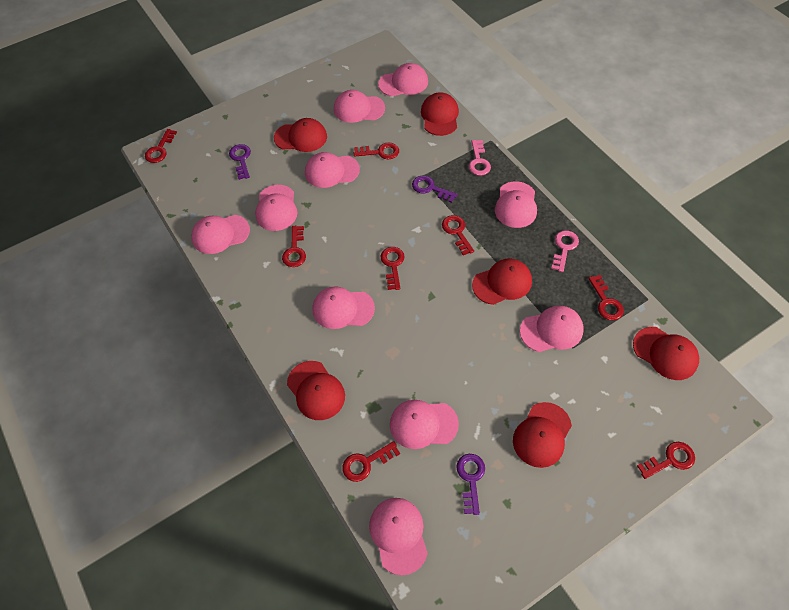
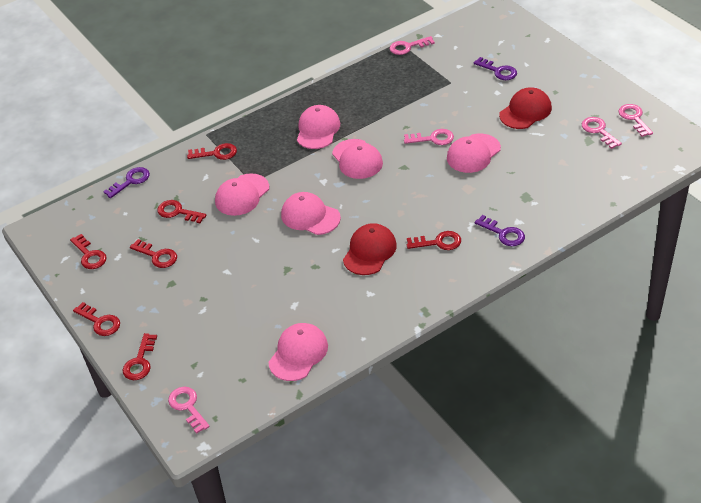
pink cap: [191,215,250,254] [255,185,297,231] [305,152,360,188] [313,286,375,329] [334,90,385,123] [369,498,428,575] [378,63,428,96] [390,400,459,449] [495,181,537,228] [520,306,584,352] = 10 -> [215,173,269,216] [268,323,328,381] [281,192,341,235] [297,105,340,149] [332,139,383,179] [447,134,501,173] = 6
pink key: [469,140,491,176] [551,230,579,272] = 2 -> [168,387,210,434] [390,36,435,55] [404,129,454,145] [582,117,622,149] [618,104,653,137] = 5
red cap: [274,118,327,152] [287,361,345,420] [421,92,459,136] [472,259,532,305] [513,402,572,468] [633,327,699,380] = 6 -> [343,223,397,275] [499,87,552,129] = 2
red key: [145,129,177,163] [282,226,306,267] [342,441,400,482] [353,143,399,159] [380,247,405,290] [442,215,474,255] [588,275,624,320] [637,442,695,479] = 8 -> [70,234,107,269] [73,302,120,336] [123,333,157,380] [130,239,177,268] [157,200,206,223] [187,143,237,160] [407,231,461,250] = 7

